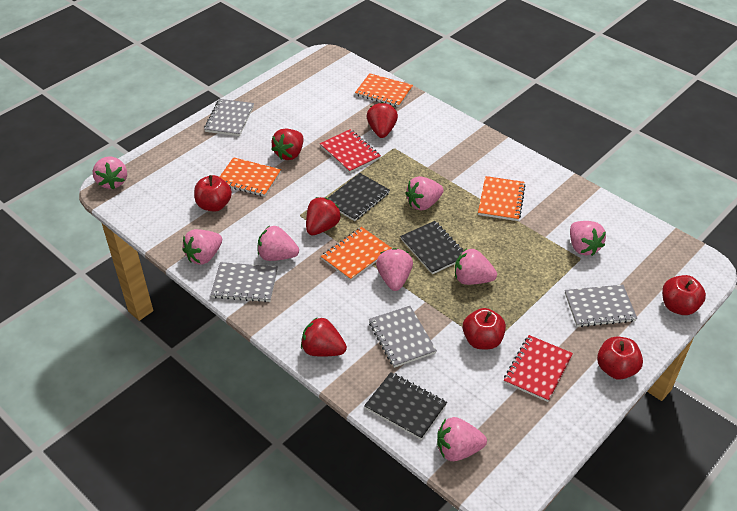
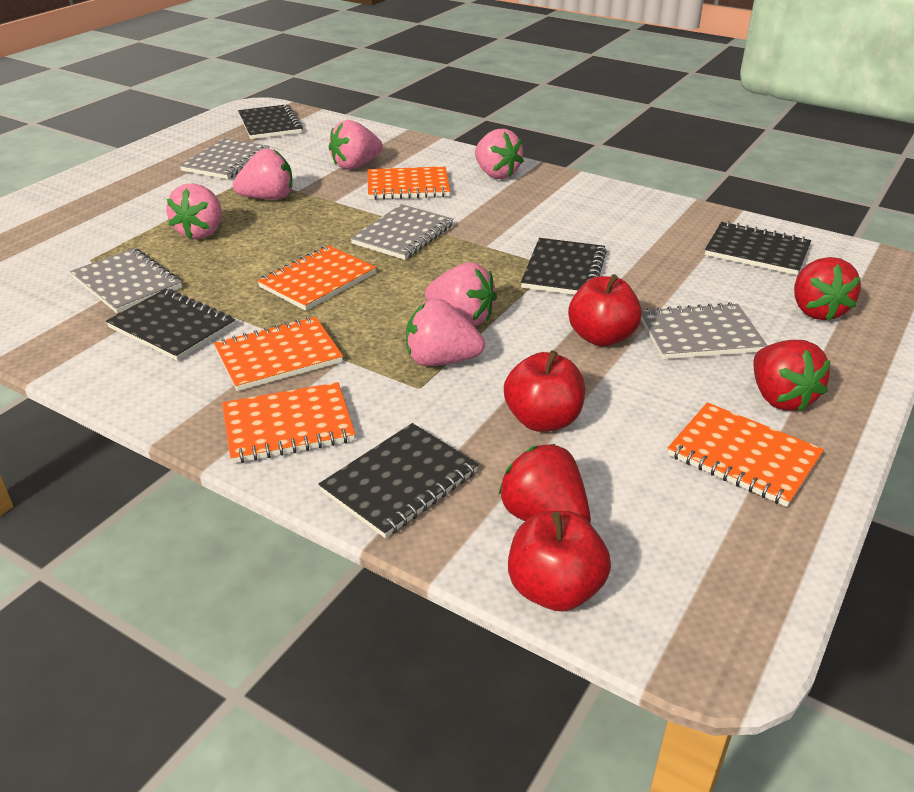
black notebook: [328,173,390,221] [364,372,447,440] [400,221,463,274] = 3 -> [106,289,235,361] [238,104,303,139] [318,423,479,538] [521,238,607,295] [705,221,811,275] = 5
orange notebook: [220,157,281,197] [321,227,391,281] [355,73,413,107] [478,176,526,221] = 4 -> [214,317,343,391] [222,382,355,464] [257,245,376,311] [368,166,450,200] [667,402,824,507] = 5
pink strawberry: [93,157,127,190] [182,229,222,265] [258,226,299,261] [376,248,413,291] [405,176,444,211] [437,417,487,461] [455,249,497,285] [570,221,606,256] = 8 -> [166,183,222,239] [233,149,292,200] [329,120,383,170] [406,299,485,366] [425,262,497,326] [475,129,524,179] = 6
red apple: [194,175,232,211] [463,308,506,349] [597,337,643,380] [662,275,706,315] = 4 -> [504,350,585,432] [508,511,611,612] [568,274,642,347] = 3
red notebook: [320,129,381,173] [504,335,573,402] = 2 -> none = 0
red strawberry: [272,128,303,160] [301,317,347,357] [306,197,341,235] [367,102,398,138] = 4 -> [499,444,591,523] [753,340,831,412] [794,257,861,321] = 3

